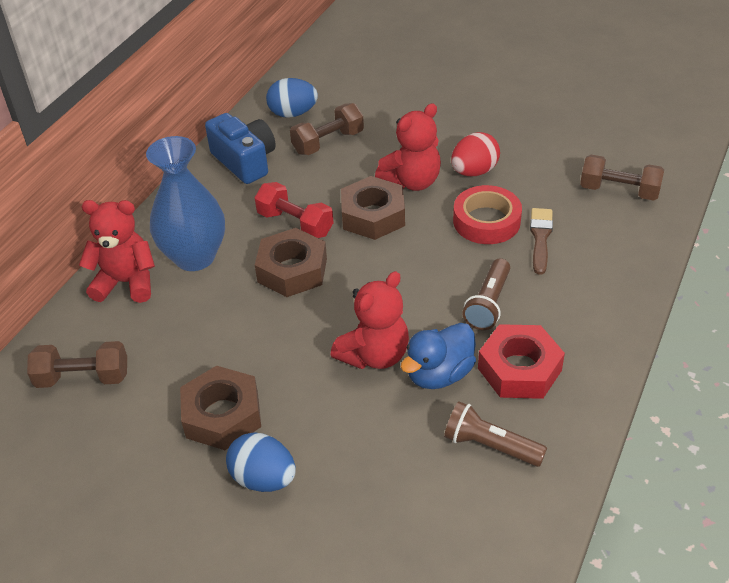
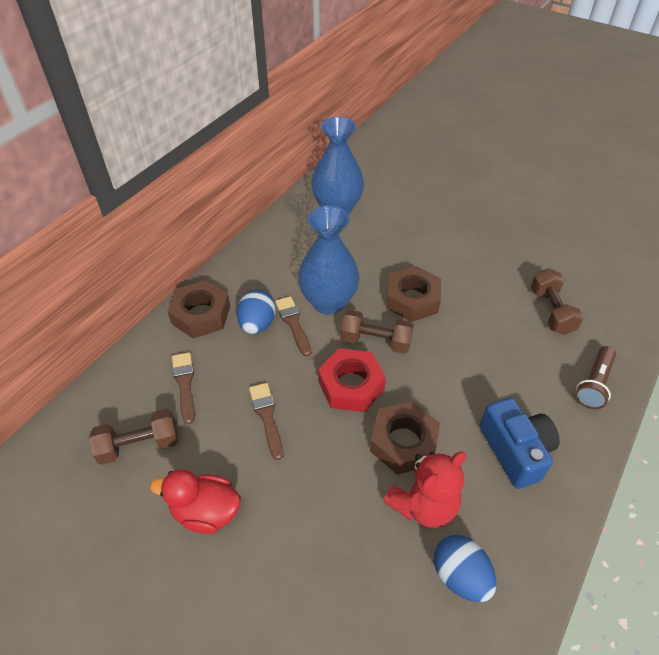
blue duck: [401,323,476,389] = 1 -> none = 0
blue vase: [146,136,225,271] = 1 -> [298,206,359,315] [311,116,364,215] = 2
brown brush: [530,208,553,275] = 1 -> [172,352,195,424] [249,383,283,460] [275,296,312,356] = 3
brown flashlight: [444,401,547,467] [462,258,510,330] = 2 -> [575,346,616,409] = 1
red duck: none = 0 -> [150,469,241,534] = 1
red dumbbell: [254,182,334,238] = 1 -> none = 0
red egg: [451,132,500,176] = 1 -> none = 0
red tape: [453,185,522,244] = 1 -> none = 0
red teddy bear: [79,200,155,303] [331,271,409,369] [375,103,441,191] = 3 -> [383,451,466,528] = 1

